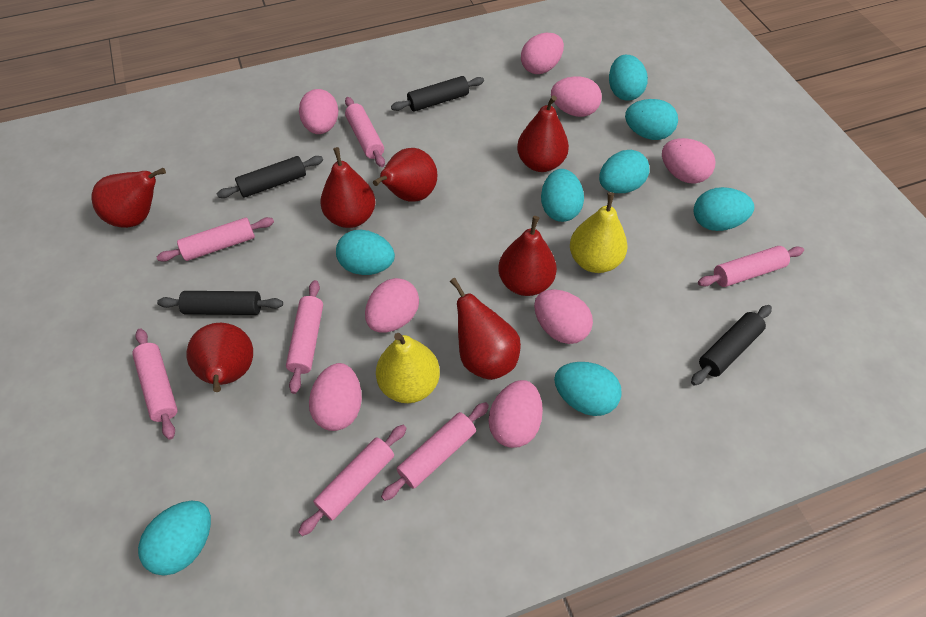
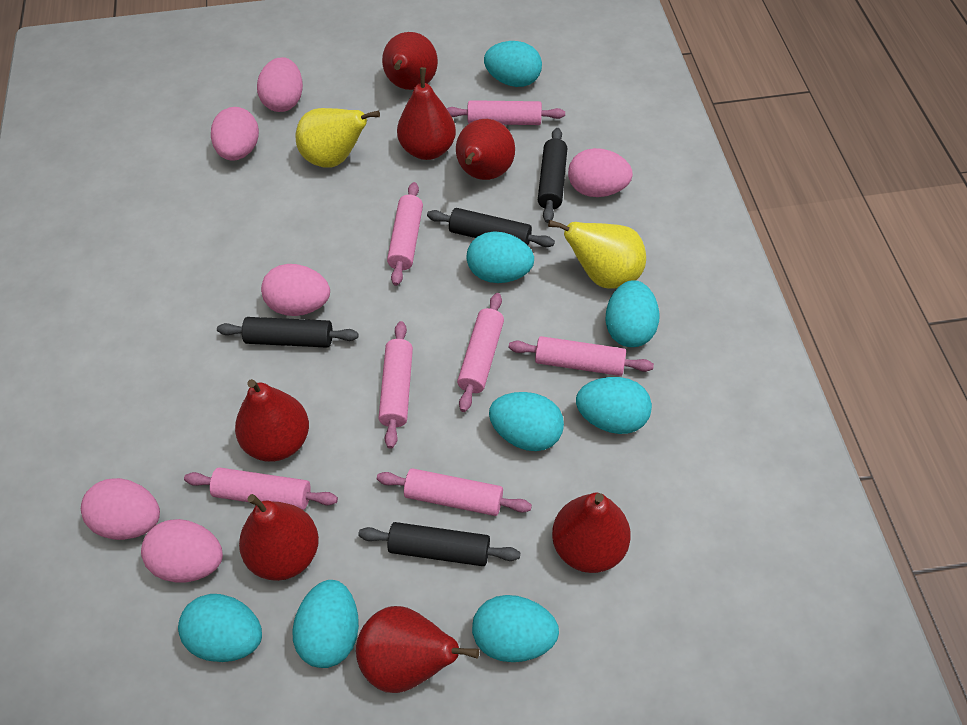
pink egg: [299,89,338,134] [309,363,362,431] [365,278,419,333] [489,380,543,448] [521,33,564,74] [534,289,593,344] [551,76,602,117] [662,138,716,183] = 8 -> [81,478,160,540] [141,519,223,583] [211,107,259,161] [257,57,303,112] [261,264,330,316] [568,148,633,197] = 6

